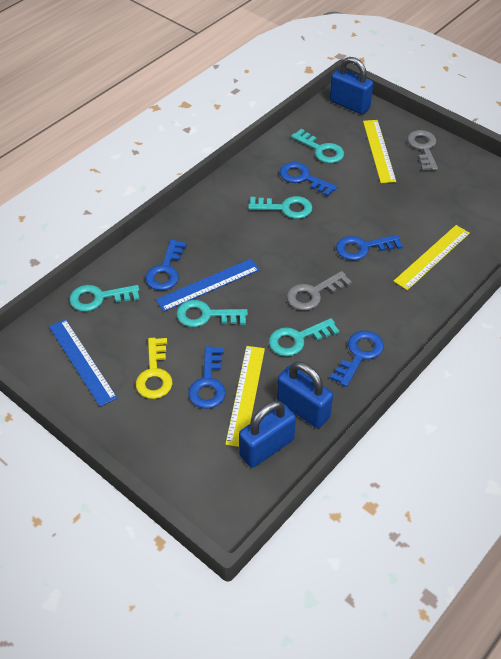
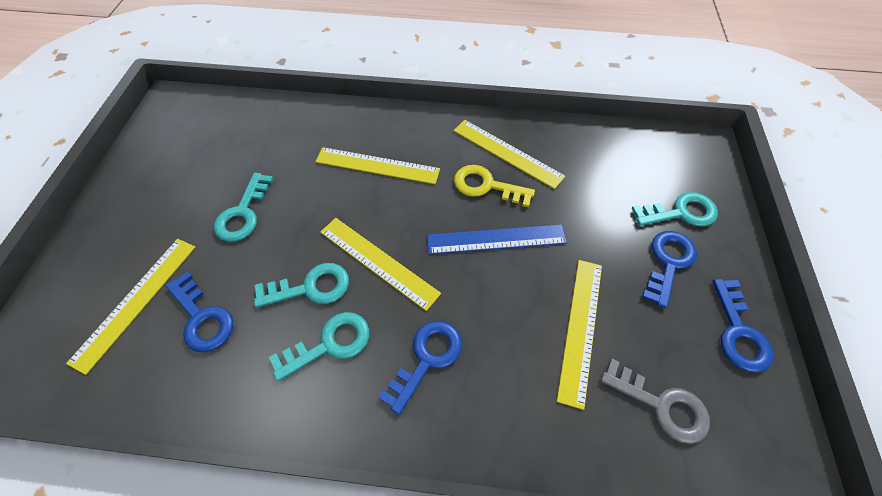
blue key: [145,240,187,290] [188,346,226,409] [280,162,337,196] [330,331,384,387] [336,235,403,261] = 5 -> [165,271,233,352] [378,321,462,415] [642,231,697,308] [712,279,774,373] = 4
blue padlock: [239,401,296,468] [277,362,333,428] [330,57,373,114] = 3 -> none = 0
blue ruler: [49,319,117,407] [156,259,260,312] = 2 -> [427,224,567,254] = 1
grey key: [287,271,352,311] [407,130,438,171] = 2 -> [601,359,710,444] = 1
turquoise key: [70,285,140,312] [176,300,248,327] [248,196,312,219] [269,318,339,356] [291,129,344,163] = 5 -> [214,173,274,242] [254,263,349,308] [269,312,369,381] [632,192,718,227] = 4
yellow ruler: [225,346,265,447] [363,120,396,183] [393,225,470,290] = 3 -> [66,239,195,375] [315,147,440,184] [320,218,441,311] [453,120,565,189] [557,260,602,410] = 5

